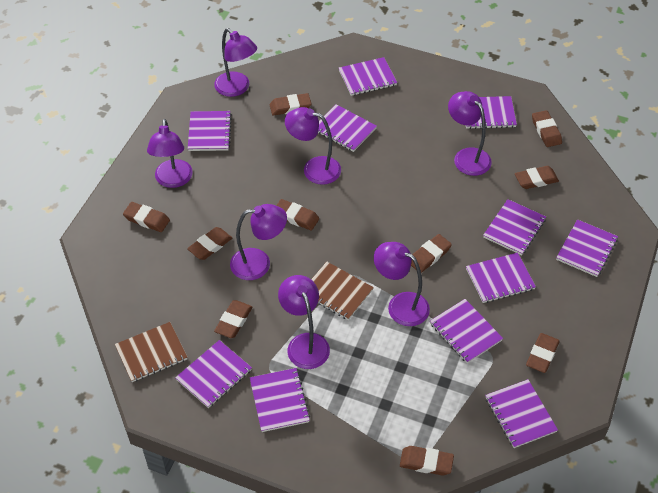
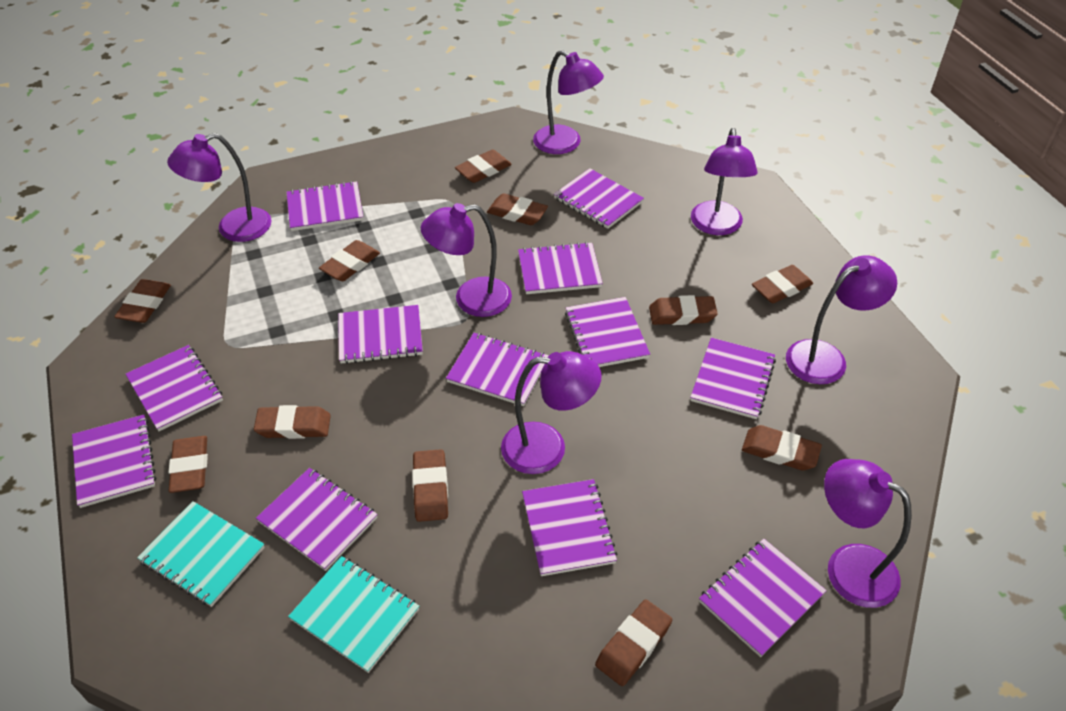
brown eraser: [123,202,170,232] [187,227,232,260] [214,300,253,338] [270,93,312,116] [276,199,319,231] [400,446,454,476] [411,234,452,273] [515,166,559,189] [526,333,560,373] [532,110,562,147] = 10 -> [114,279,171,323] [168,436,208,493] [254,405,331,439] [319,240,380,281] [412,449,448,522] [455,150,512,183] [487,193,548,225] [595,599,672,686] [649,295,718,325] [742,425,822,471] [752,265,813,303] = 11
brown notebook: [115,322,188,382] [311,262,374,320] = 2 -> none = 0
purple notebook: [175,340,252,408] [188,111,232,151] [250,368,310,432] [318,104,377,152] [339,57,397,96] [430,299,503,363] [466,96,517,129] [466,253,536,303] [483,199,546,255] [485,379,558,448] [556,219,618,277] = 11 -> [72,415,156,508] [126,345,223,431] [256,468,378,571] [286,181,363,231] [338,305,423,364] [446,333,549,406] [518,242,603,294] [522,479,618,576] [554,168,644,229] [565,297,650,367] [690,338,776,419] [699,539,827,657] = 12
turquoise notebook: none = 0 -> [137,501,265,607] [288,556,419,673] = 2

